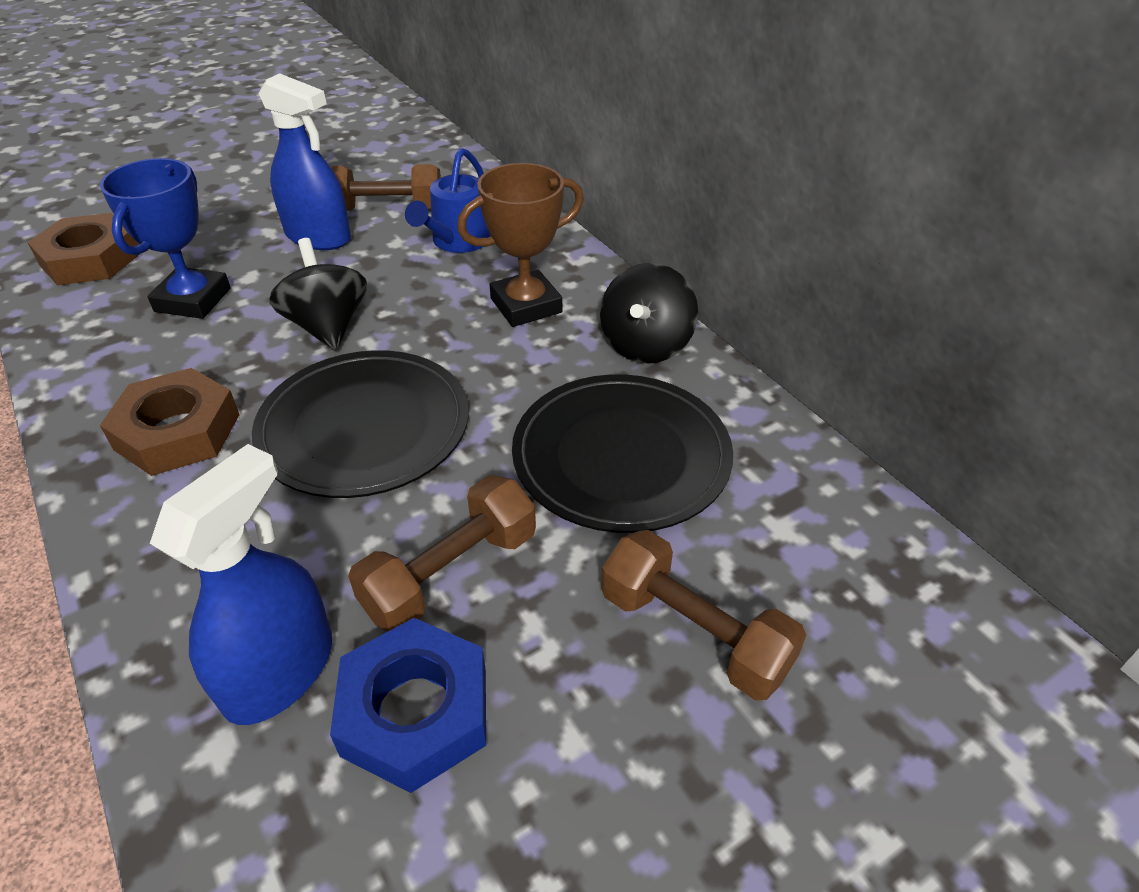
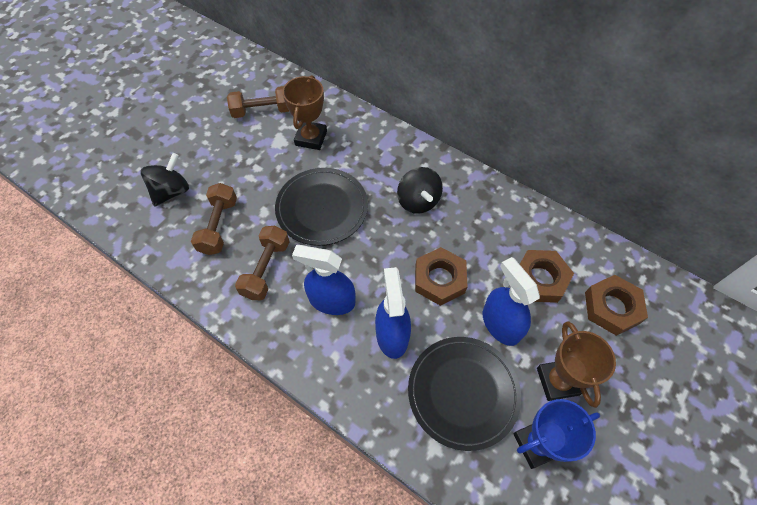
blue nut: [330,618,486,793] = 1 -> none = 0
blue spray bottle: [150,444,332,725] [259,73,351,250] = 2 -> [292,245,356,315] [375,267,411,359] [483,257,540,346] = 3
blue watering can: [405,148,491,253] = 1 -> none = 0
brown nut: [27,213,140,285] [100,368,240,476] = 2 -> [415,247,468,306] [520,250,574,303] [585,275,648,336] = 3
brown trophy: [457,163,584,327] = 1 -> [283,75,327,150] [537,321,616,408] = 2

